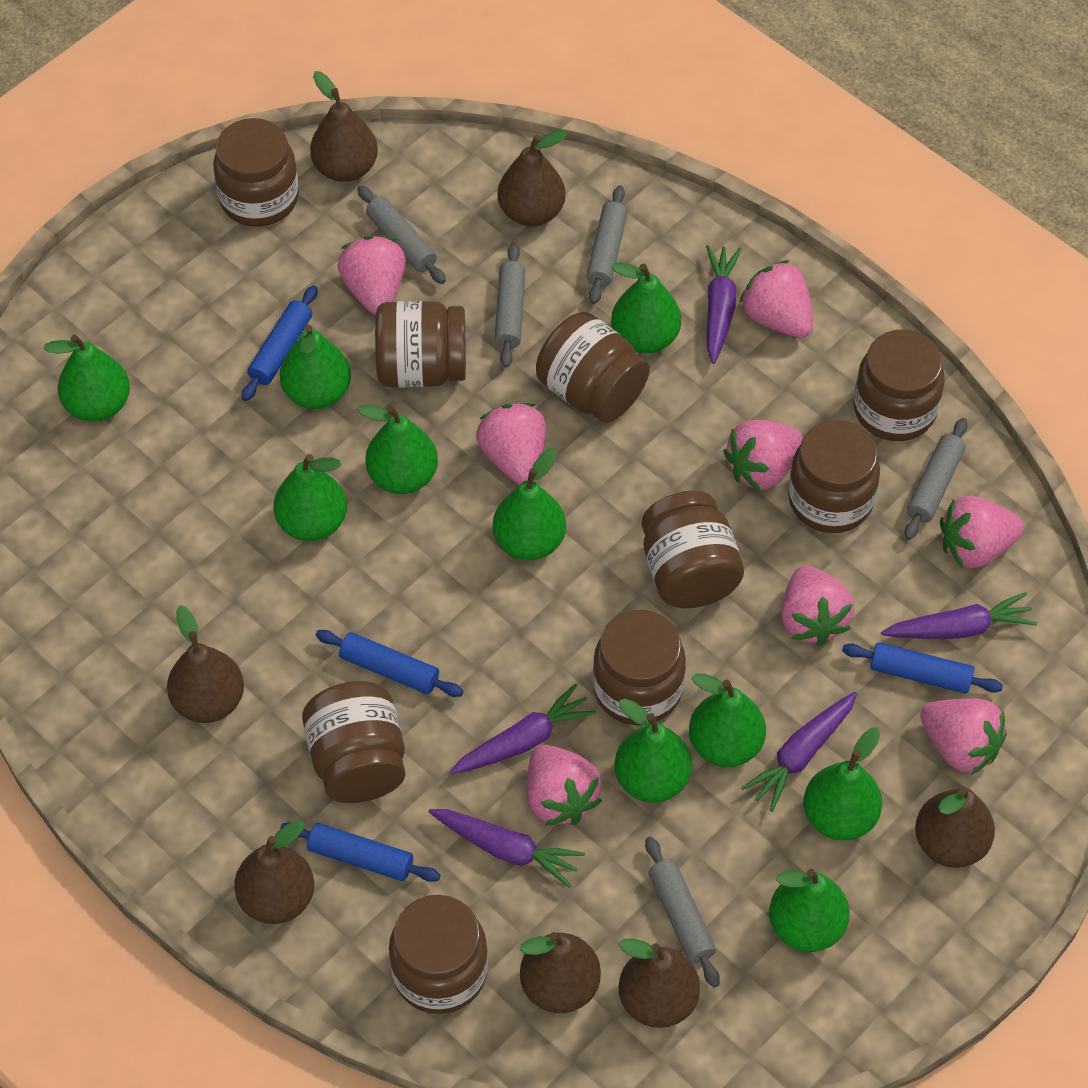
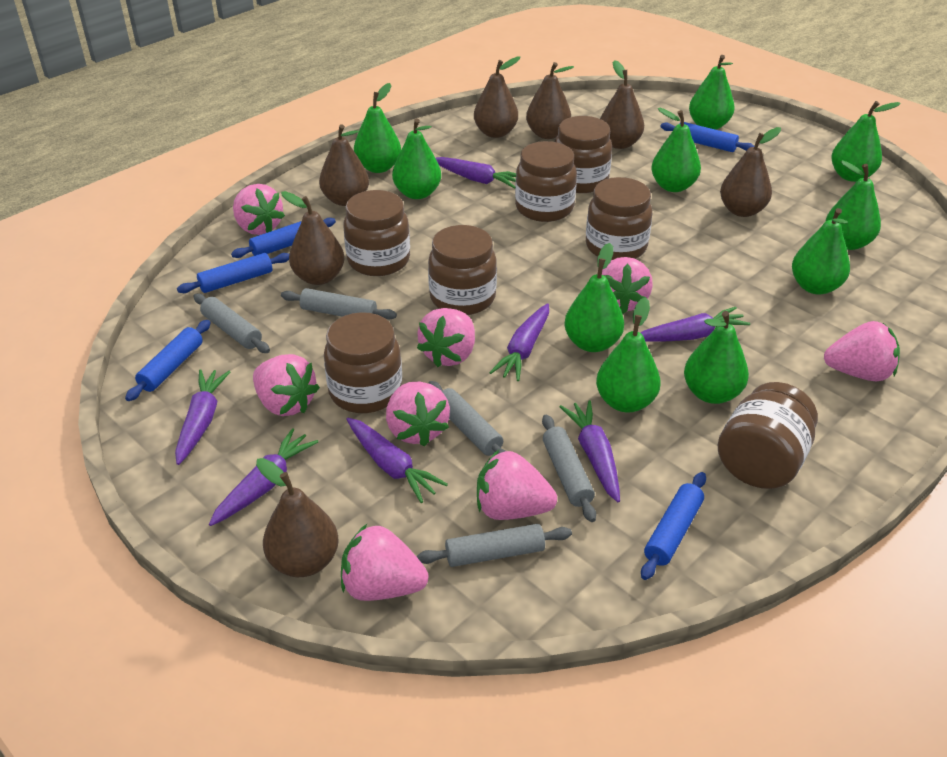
blue rolling pin: [242,285,317,401] [280,822,440,882] [316,630,463,697] [842,642,1003,694] = 4 -> [125,320,211,401] [177,253,289,293] [231,218,336,258] [641,472,706,580] [660,122,754,152] = 5
brown jar: [213,118,299,227] [302,681,406,803] [375,301,466,387] [389,895,488,1014] [536,312,650,423] [593,610,686,726] [641,490,744,608] [788,420,880,533] [853,329,945,441] = 9 -> [324,312,402,413] [343,190,410,276] [428,225,497,315] [515,141,577,222] [555,116,612,193] [586,177,652,260] [718,382,818,489] = 7
purple carrot: [429,809,585,888] [450,684,596,775] [706,245,742,364] [741,692,857,812] [881,592,1037,639] = 5 -> [175,369,230,465] [209,428,318,526] [346,418,448,503] [436,157,516,189] [489,303,549,381] [559,400,620,502] [641,307,750,342] = 7

